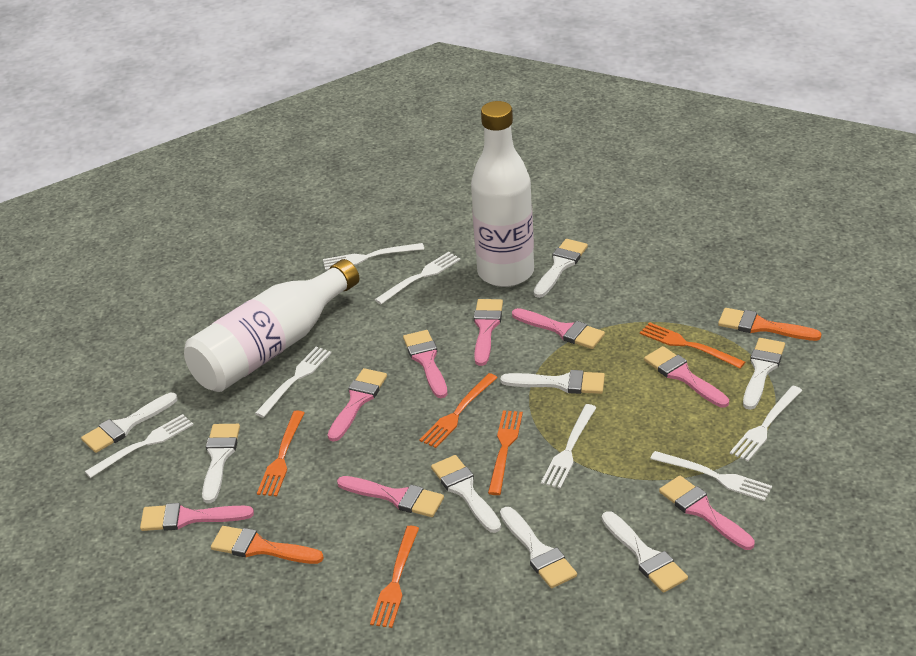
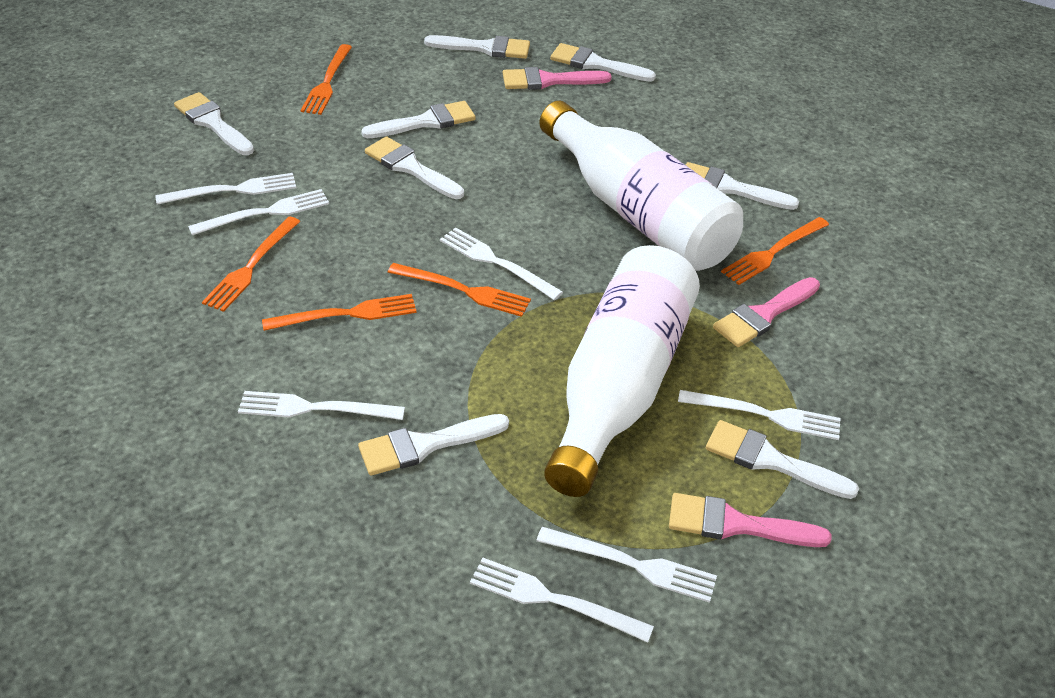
orange brush: [211,526,324,564] [718,308,822,341] = 2 -> none = 0
pink brush: [140,503,254,531] [328,368,387,442] [337,476,444,517] [403,330,447,398] [474,299,503,366] [512,308,605,349] [644,346,729,408] [659,476,755,550] = 8 -> [503,67,612,90] [669,493,832,547] [713,277,820,347] = 3

